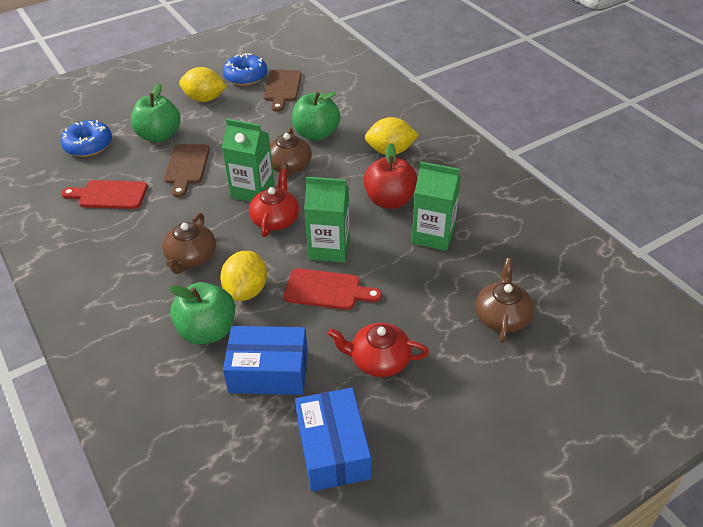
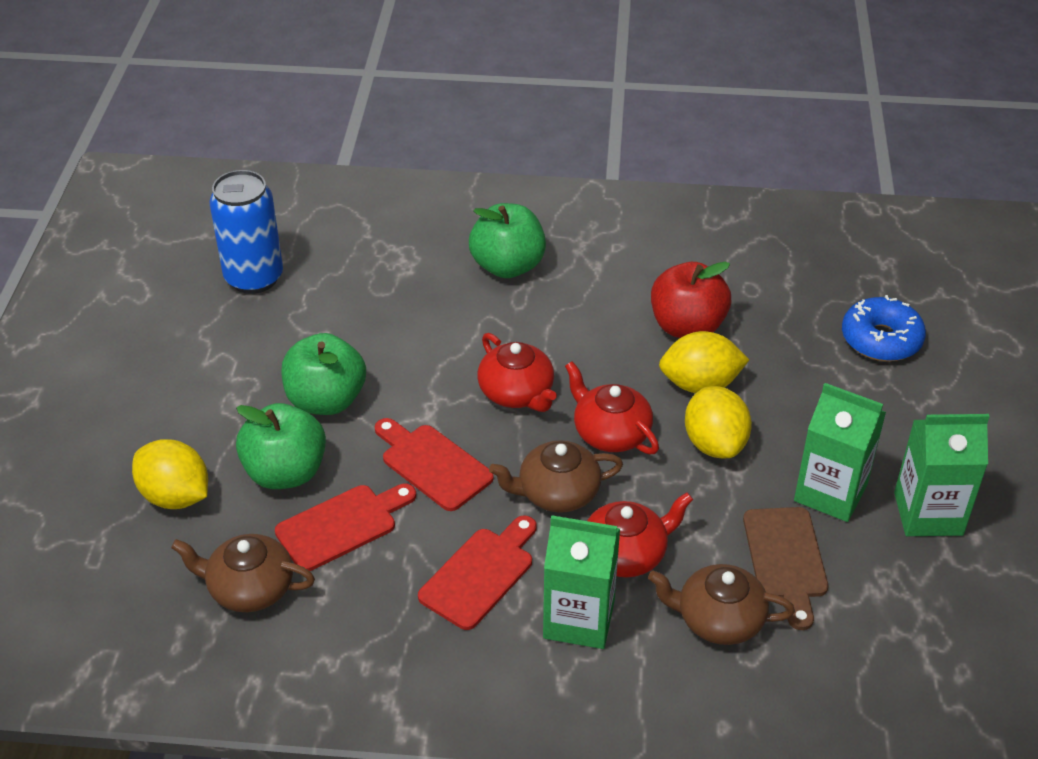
blue box: [223,326,308,395] [295,388,371,491] = 2 -> none = 0
blue can: none = 0 -> [209,170,283,294] = 1
blue donut: [61,120,112,157] [223,53,267,86] = 2 -> [842,295,926,361] = 1
brown cutting board: [164,144,210,197] [263,70,302,112] = 2 -> [743,507,828,630] = 1
red cutting board: [61,180,148,209] [284,268,382,310] = 2 -> [275,484,416,571] [375,418,494,511] [418,516,537,630] = 3
red teapot: [249,169,299,237] [328,323,429,377] = 2 -> [478,333,557,412] [565,361,659,454] [587,493,693,577] = 3

